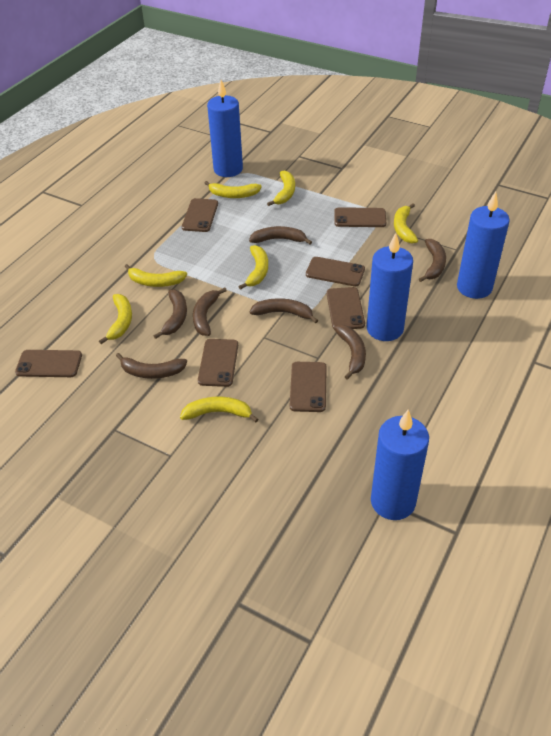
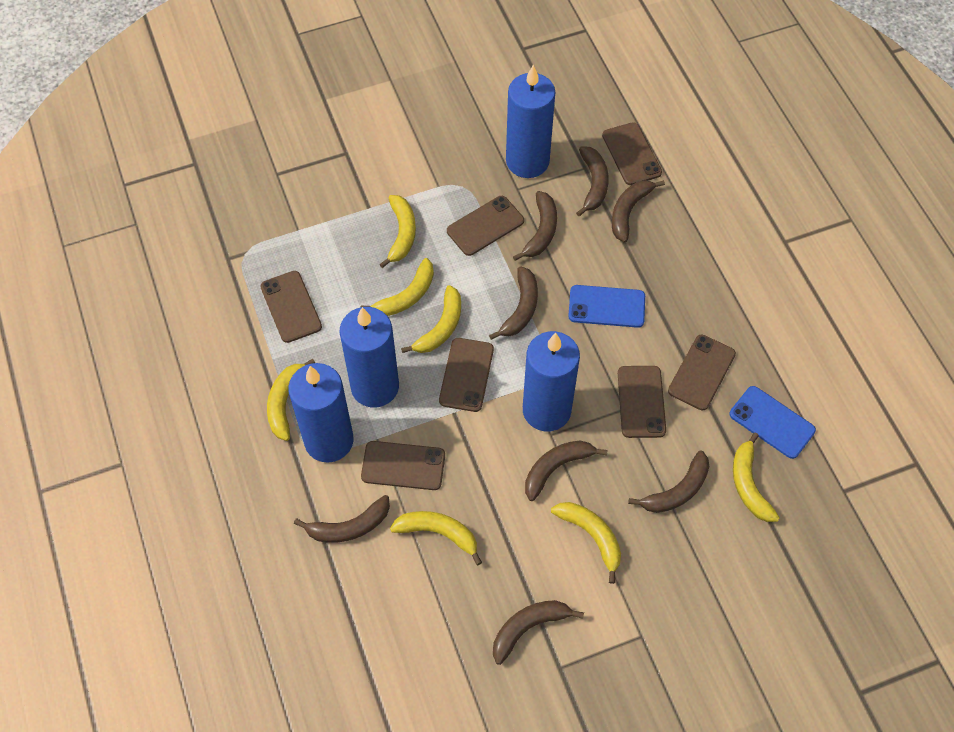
blue phone: none = 0 -> [568,285,645,328] [730,386,816,459] = 2
brown banana: [116,353,187,379] [153,289,187,339] [193,287,227,336] [249,226,312,245] [250,298,318,323] [333,325,366,380] [419,239,446,282] = 7 -> [294,495,390,543] [489,266,538,340] [493,600,584,665] [513,191,557,261] [525,441,608,501] [576,146,609,216] [612,180,665,243] [628,451,709,513] = 8

